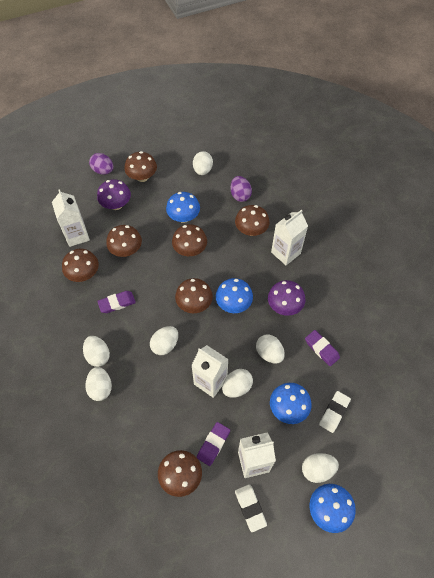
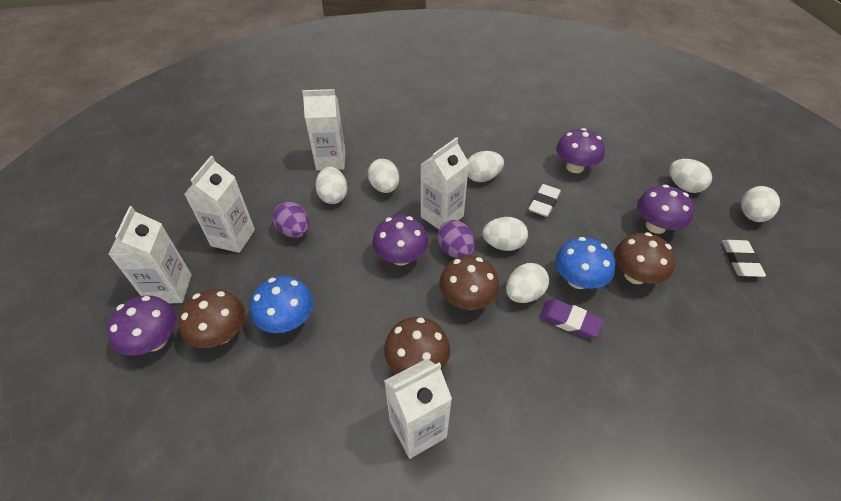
blue mushroom: [166,192,200,223] [216,278,253,313] [270,383,312,424] [310,484,356,533] = 4 -> [250,276,313,333] [555,237,615,289] = 2
brown mushroom: [62,249,99,282] [106,225,142,257] [125,151,157,182] [158,450,202,497] [172,224,207,256] [175,278,213,313] [235,205,270,236] = 7 -> [178,289,245,348] [384,317,450,374] [439,256,500,310] [614,232,676,284] = 4
purple eraser: [97,291,136,313] [197,422,230,466] [305,330,340,366] = 3 -> [539,299,603,338] = 1
purple mushroom: [97,179,131,210] [268,280,305,316] = 2 -> [107,296,177,355] [372,215,428,266] [556,128,605,173] [637,185,694,234] = 4
white carton: [52,189,90,247] [191,345,229,398] [238,432,276,478] [271,210,308,265] = 4 -> [108,206,192,304] [184,156,255,253] [302,89,346,171] [384,359,452,459] [420,137,469,229] = 5

